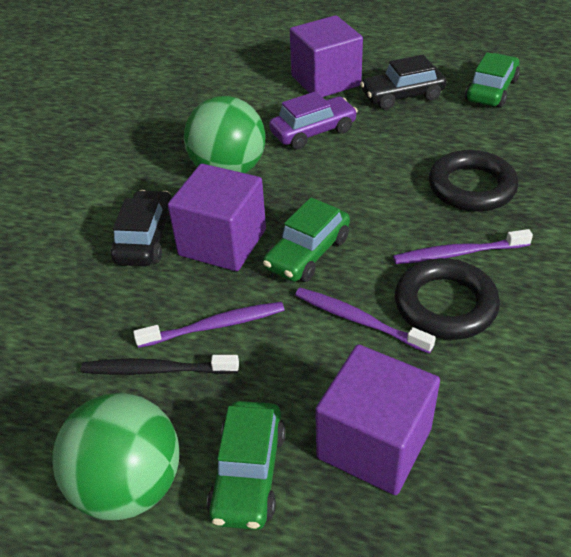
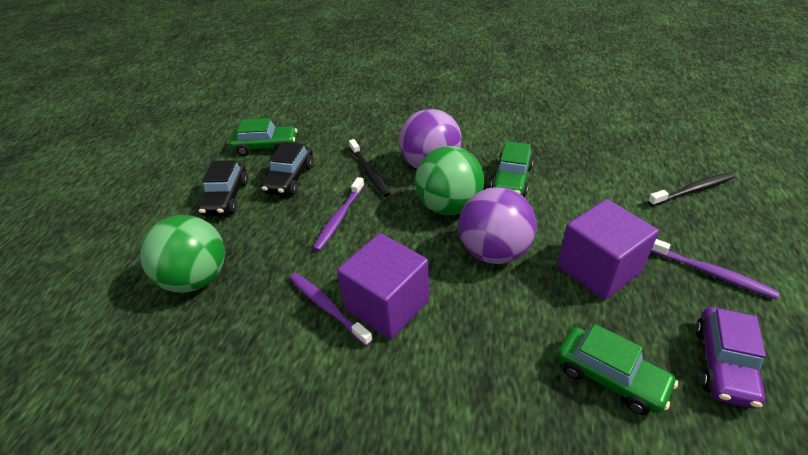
black ring: [395,258,500,340] [429,150,518,212] = 2 -> none = 0
black toothbrush: [81,355,239,375] = 1 -> [349,139,390,197] [648,173,734,206] = 2
purple ball: none = 0 -> [399,109,462,169] [459,187,536,264] = 2
purple cube: [168,164,266,271] [290,15,363,97] [315,344,440,495] = 3 -> [337,233,429,340] [557,199,659,300] = 2

